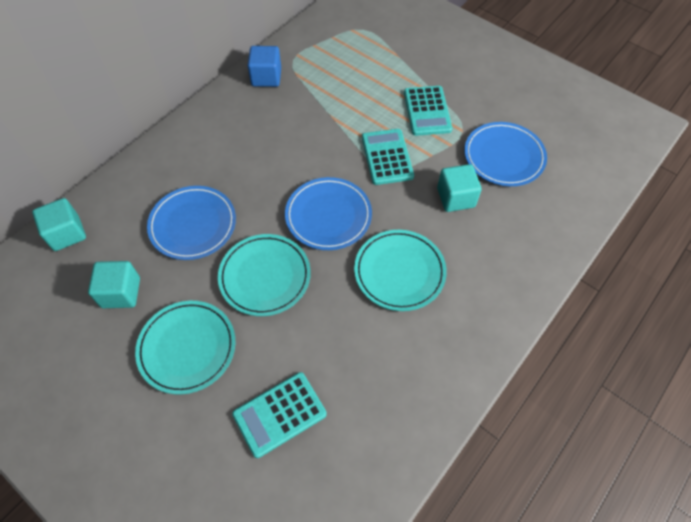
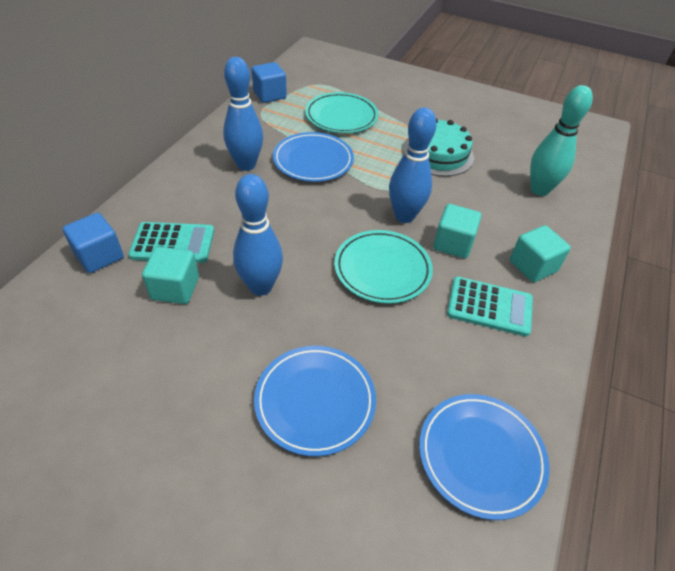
blue bowling pin: none = 0 -> [223,57,263,171] [233,174,283,296] [389,107,437,223] = 3
blue cube: [248,46,281,87] = 1 -> [63,213,124,273] [252,62,287,103] = 2
turquoise bowling pin: none = 0 -> [530,85,593,196] = 1
turquoise cake: none = 0 -> [403,118,474,177] = 1
turquoise calculator: [232,372,327,458] [362,129,414,185] [404,86,452,136] = 3 -> [128,222,214,263] [447,277,533,337] = 2
turquoise plate: [135,301,236,395] [218,234,311,316] [354,230,447,311] = 3 -> [305,92,378,133] [334,230,433,304] = 2

